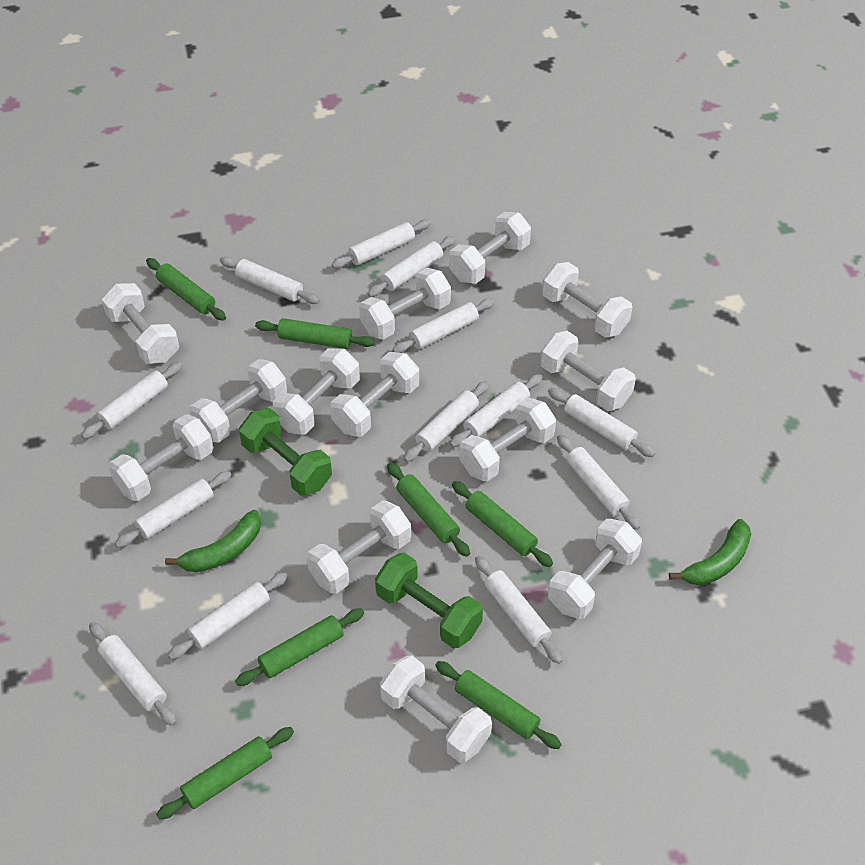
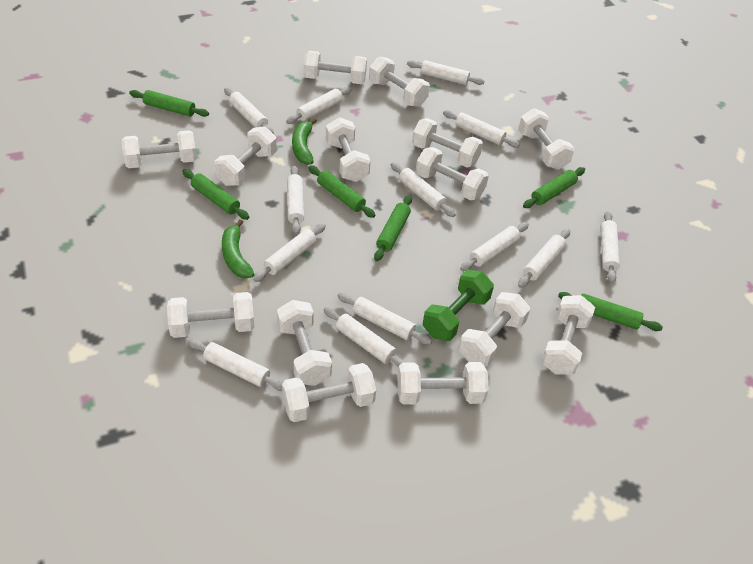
green dumbbell: [239,408,332,496] [375,552,483,649] = 2 -> [423,270,494,341] = 1
green rolling pin: [146,258,226,321] [156,727,294,820] [235,608,364,686] [255,318,375,349] [387,462,470,557] [435,661,562,749] [452,481,553,567] = 7 -> [129,90,209,117] [182,169,249,220] [308,165,376,218] [374,195,412,261] [523,167,585,208] [558,292,663,331] = 6
white dumbbell: [101,283,179,364] [109,414,214,501] [189,359,287,443] [273,348,360,435] [306,501,411,594] [330,352,419,437] [359,268,451,340] [380,655,492,763] [449,212,531,284] [459,398,556,482] [540,331,636,411] [542,262,632,338] [548,519,642,619] = 13 -> [121,130,197,168] [167,292,254,338] [214,126,277,186] [277,300,332,386] [282,363,376,422] [304,51,367,84] [326,117,371,182] [369,57,430,107] [397,362,489,405] [412,118,483,168] [416,147,489,200] [459,292,530,366] [518,108,575,170] [541,295,595,375] = 14

